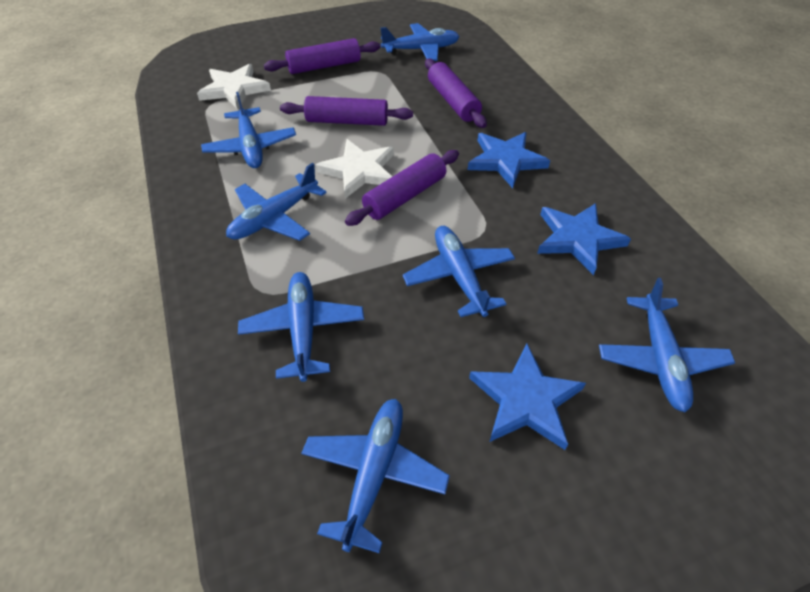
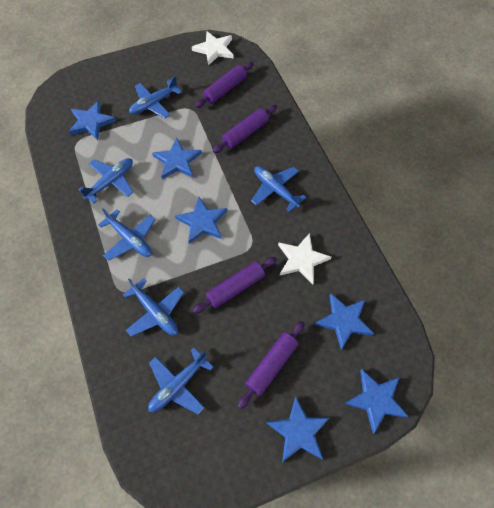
blue plane: [201,92,296,168] [226,163,327,241] [238,272,364,382] [301,399,450,553] [380,23,460,61] [403,226,515,317] [599,278,735,412] = 7 -> [78,158,133,203] [98,208,156,261] [123,278,184,336] [129,76,182,118] [148,348,214,414] [251,166,306,212] = 6
blue star: [468,132,550,188] [469,344,586,450] [537,203,631,275] = 3 -> [68,101,116,140] [152,137,202,179] [175,196,227,244] [267,397,330,462] [315,293,374,350] [344,369,409,434] = 6

